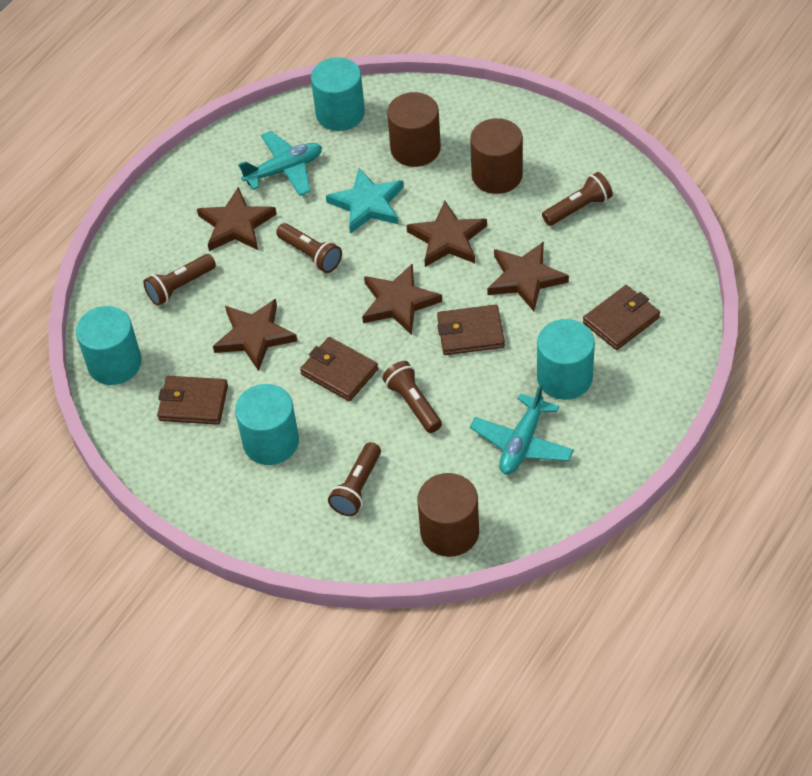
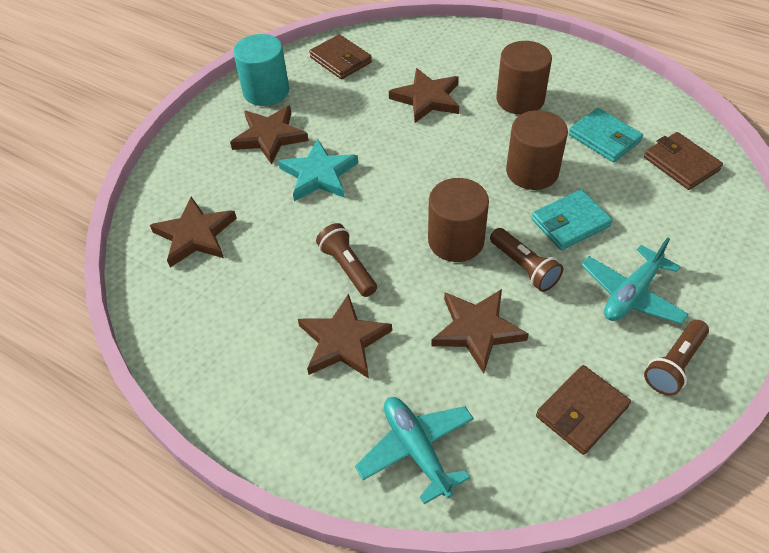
brown flashlight: [143,254,216,306] [276,223,342,273] [328,442,381,516] [382,361,442,433] [542,172,613,226] = 5 -> [316,223,377,297] [490,228,563,292] [644,320,709,396] = 3
brown wallet: [157,376,228,425] [300,337,378,401] [437,305,505,355] [583,285,660,350] = 4 -> [309,34,372,79] [536,365,631,455] [644,132,723,190] = 3
turquoise cylinder: [76,306,142,385] [235,384,299,465] [311,57,365,131] [537,319,595,400] = 4 -> [233,34,289,106] = 1
turquoise wallet: none = 0 -> [531,189,613,250] [569,108,643,162] = 2

